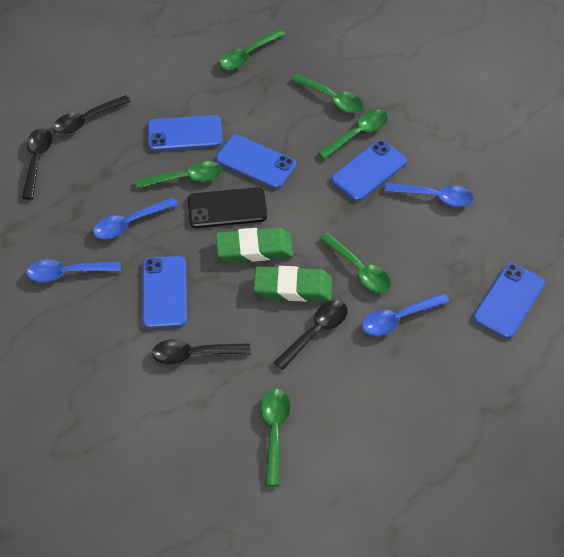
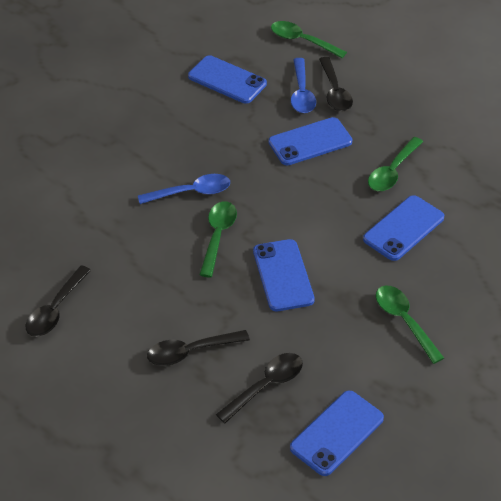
black phone: [188,187,267,228] = 1 -> none = 0
blue spoon: [26,259,121,282] [93,197,178,240] [362,293,449,336] [385,183,474,207] = 4 -> [138,174,230,204] [291,58,316,113] = 2
green eraser: [216,228,293,262] [253,266,332,302] = 2 -> none = 0
green spoon: [135,161,223,188] [219,29,285,70] [261,389,291,486] [291,74,364,113] [318,110,388,160] [320,233,391,293] = 6 -> [199,201,237,277] [271,21,347,58] [368,137,423,191] [376,285,444,364] = 4

